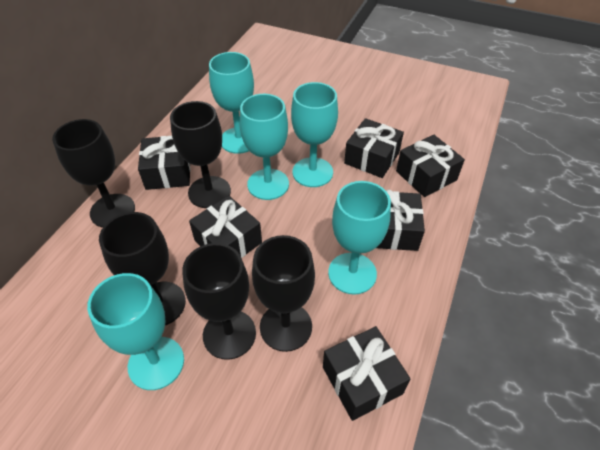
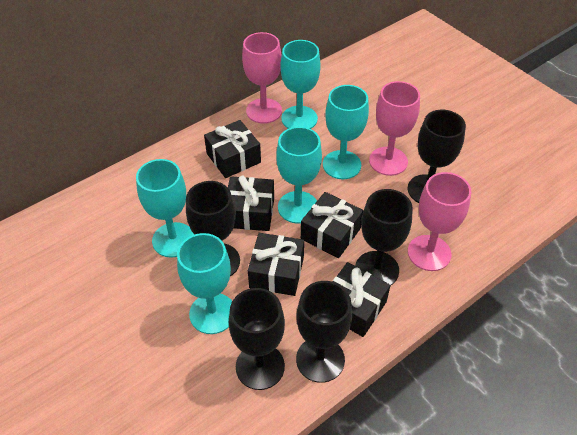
black gift: [138,136,191,190] [189,195,262,258] [323,326,410,421] [344,118,404,178] [376,190,425,251] [396,135,465,197] = 6 -> [204,120,261,178] [228,176,274,231] [248,233,304,296] [301,192,363,258] [333,262,391,337] = 5
pink goblet: none = 0 -> [242,32,282,124] [369,81,420,176] [408,172,471,271] = 3

